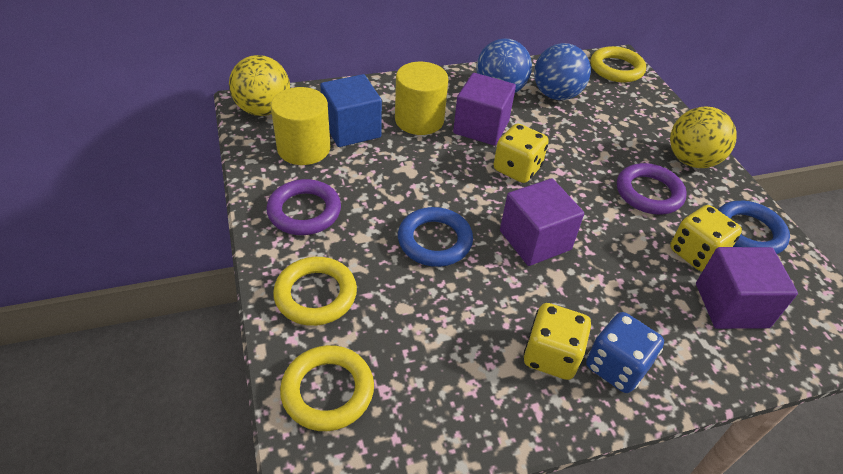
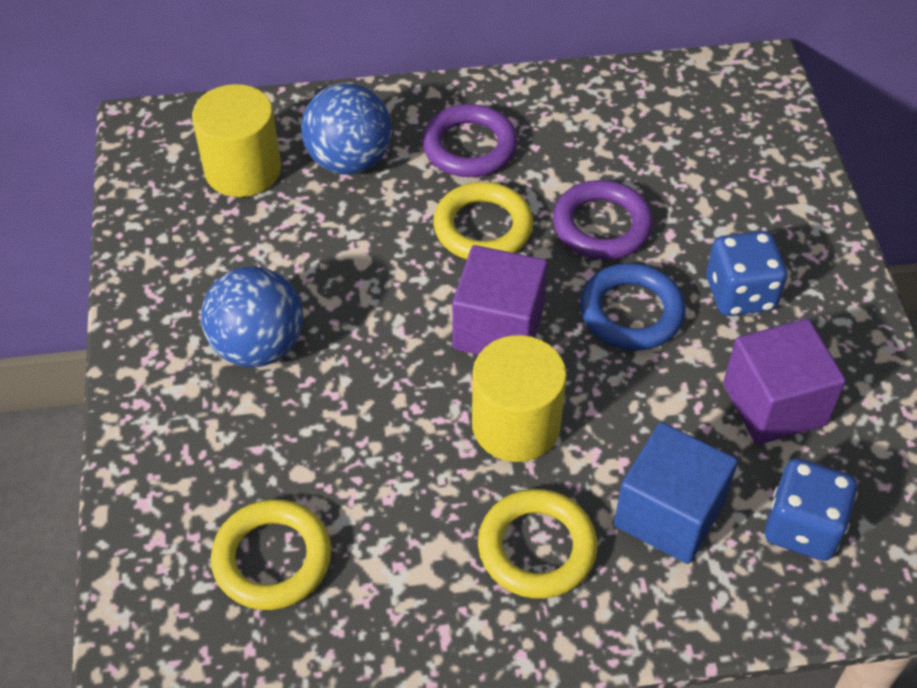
blue dice: [586,312,664,393] = 1 -> [706,231,787,316] [765,458,858,561] = 2
blue ring: [398,207,473,267] [718,201,790,254] = 2 -> [580,263,686,351] = 1
purple cube: [453,73,516,145] [500,178,584,266] [696,247,798,329] = 3 -> [452,245,548,355] [723,319,846,445] = 2
yellow ball: [229,55,290,116] [670,106,737,168] = 2 -> none = 0
yellow dice: [494,123,549,183] [524,303,591,380] [670,205,742,272] = 3 -> none = 0

